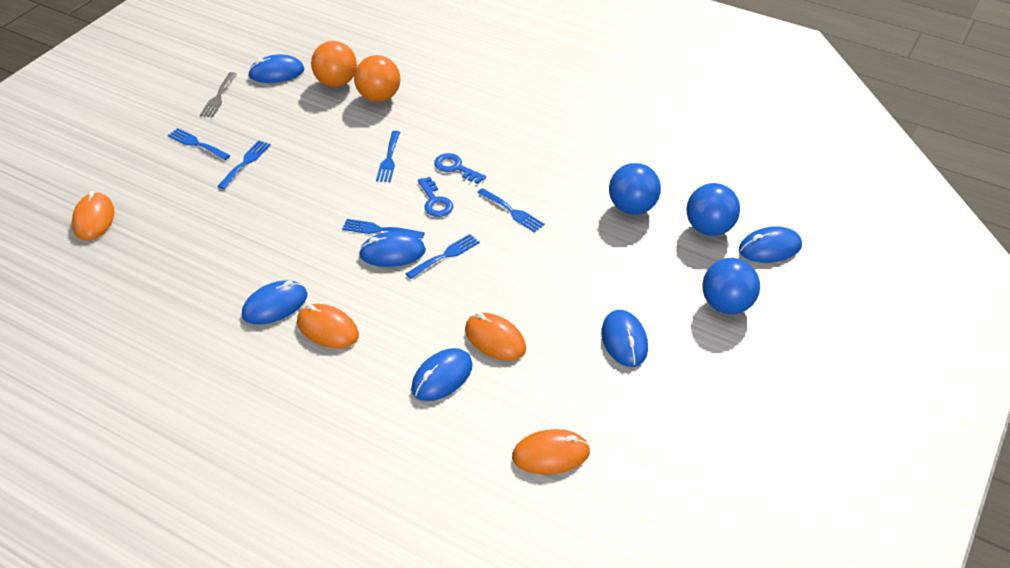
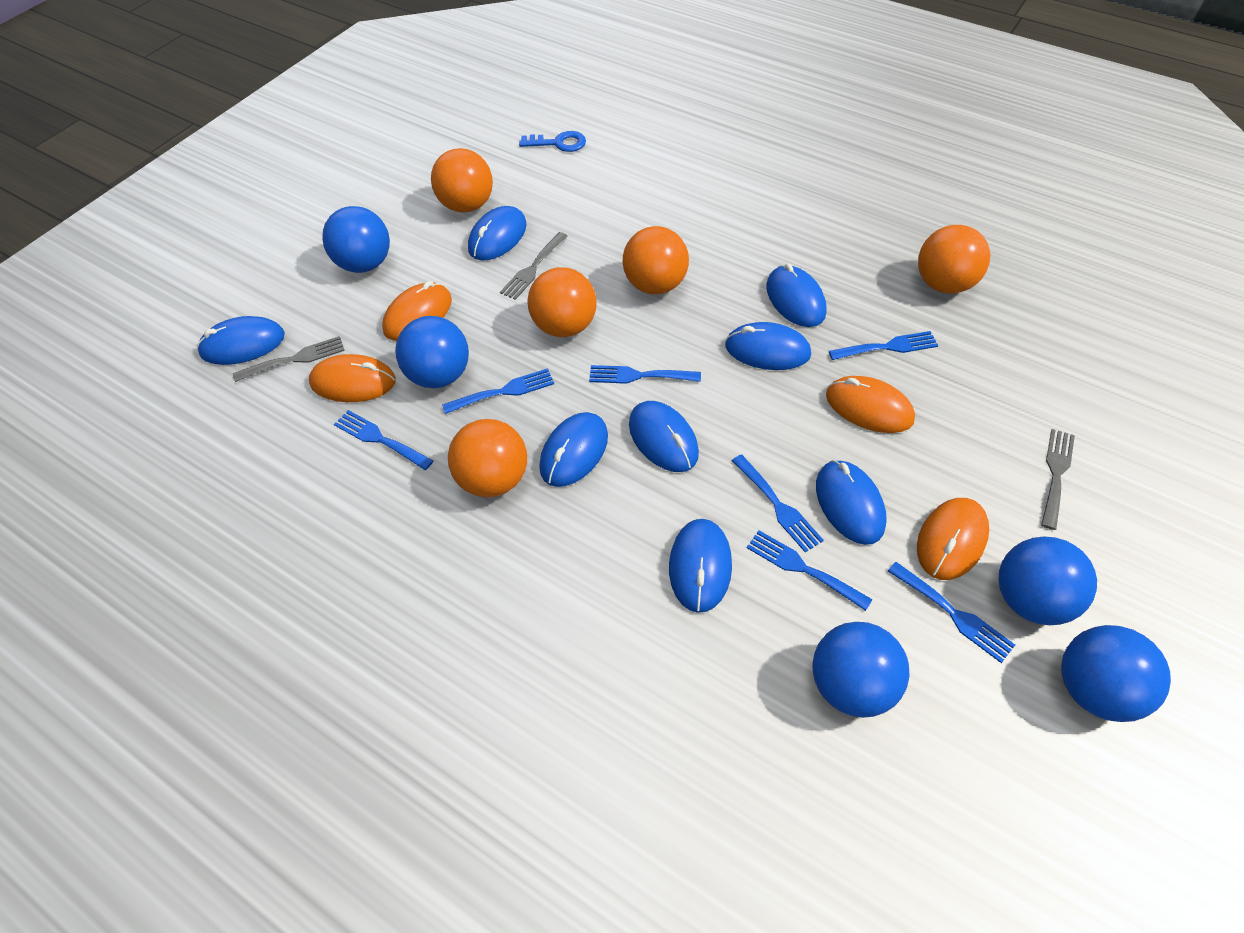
blue ball: [609,163,661,215] [687,183,740,236] [702,258,760,314] = 3 -> [322,206,390,273] [395,316,469,388] [812,622,910,718] [998,537,1097,625] [1061,625,1171,722] = 5
blue fork: [168,128,231,160] [218,140,270,189] [342,219,425,239] [376,131,400,182] [406,234,480,279] [477,188,545,232] = 6 -> [334,410,433,470] [442,368,554,414] [589,365,701,384] [732,454,824,553] [747,530,873,611] [829,331,939,360] [888,562,1015,663] = 7
blue key: [418,177,453,217] [434,153,486,184] = 2 -> [519,131,586,152] = 1
blue mouse: [242,281,308,325] [248,55,304,83] [359,231,426,267] [411,348,473,401] [602,310,648,367] [739,226,802,263] = 6 -> [197,316,285,365] [468,206,527,260] [539,412,608,487] [629,401,699,472] [669,519,732,613] [725,322,811,370] [766,263,827,327] [816,460,887,545] = 8
grey fork: [200,72,236,118] = 1 -> [233,336,345,382] [500,232,568,300] [1041,429,1075,530] = 3
orange ball: [311,41,357,87] [354,55,401,102] = 2 -> [431,148,493,213] [448,419,527,498] [527,267,597,337] [623,226,689,294] [918,225,990,294] = 5

